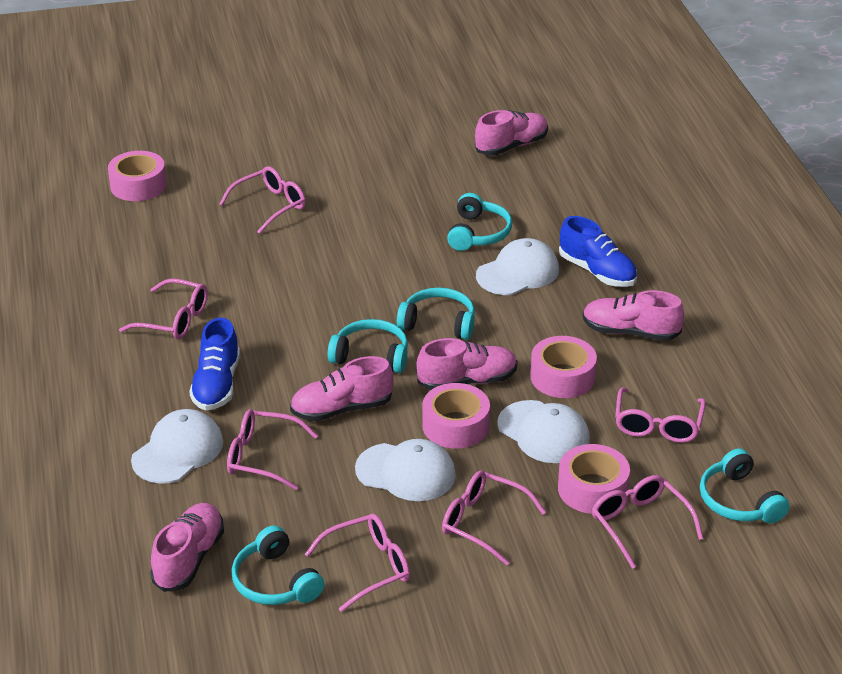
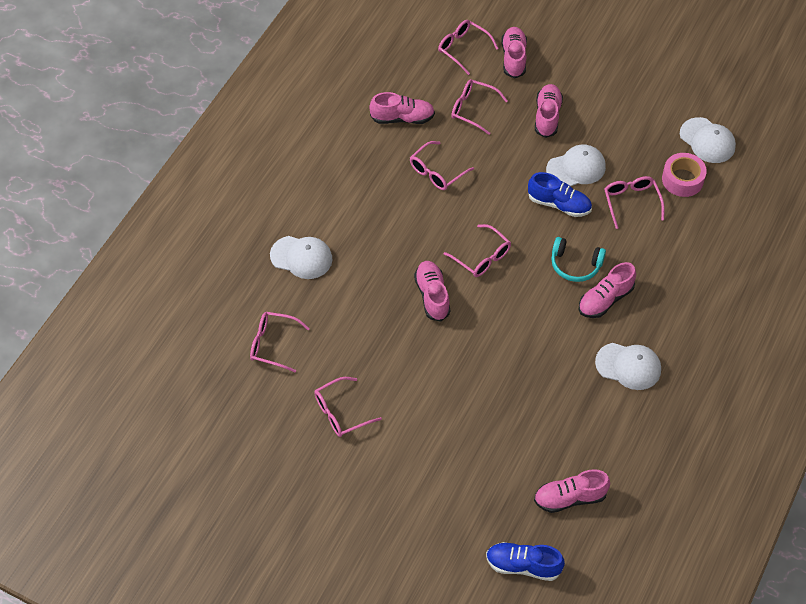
pink shoe: [150,503,224,592] [290,356,393,421] [417,338,518,390] [475,110,548,155] [583,290,684,341] = 5 -> [369,92,435,124] [414,261,450,322] [501,27,527,78] [534,469,610,513] [535,84,563,138] [579,262,636,318] = 6
pink tape: [108,151,167,201] [422,383,490,449] [530,336,597,398] [558,444,630,514] = 4 -> [662,153,707,197] = 1
turquoise headphones: [231,525,324,605] [328,319,408,373] [397,288,475,340] [447,193,512,251] [700,448,790,523] = 5 -> [551,237,606,282] = 1

